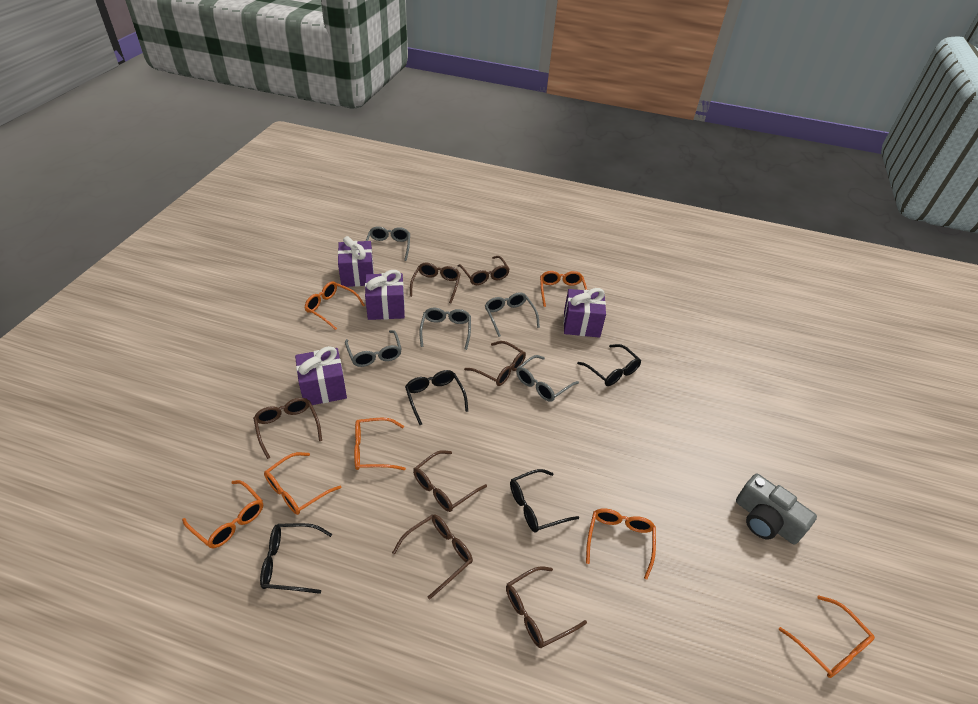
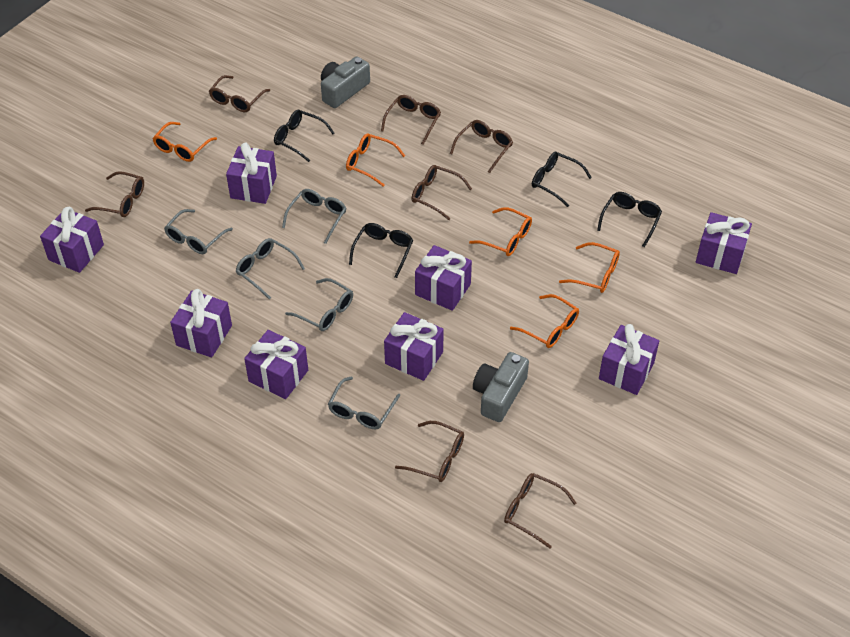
grey camera: [736,474,817,544] = 1 -> [321,56,370,108] [473,352,529,422] = 2
orange glasses: [182,480,263,548] [264,452,341,515] [304,281,365,330] [354,418,406,470] [540,271,587,307] [586,508,656,579] [779,595,875,678] = 7 -> [152,122,217,162] [346,133,405,187] [469,207,532,256] [510,294,579,348] [559,242,620,293] = 5
purple gift: [295,346,347,405] [338,236,374,287] [365,270,405,320] [563,288,606,338] = 4 -> [40,207,104,273] [170,289,232,357] [226,143,277,204] [244,330,308,399] [384,312,444,381] [415,245,472,311] [599,324,659,395] [696,212,752,274] = 8

